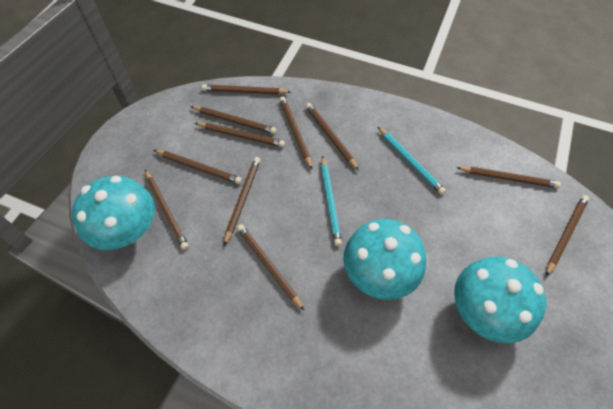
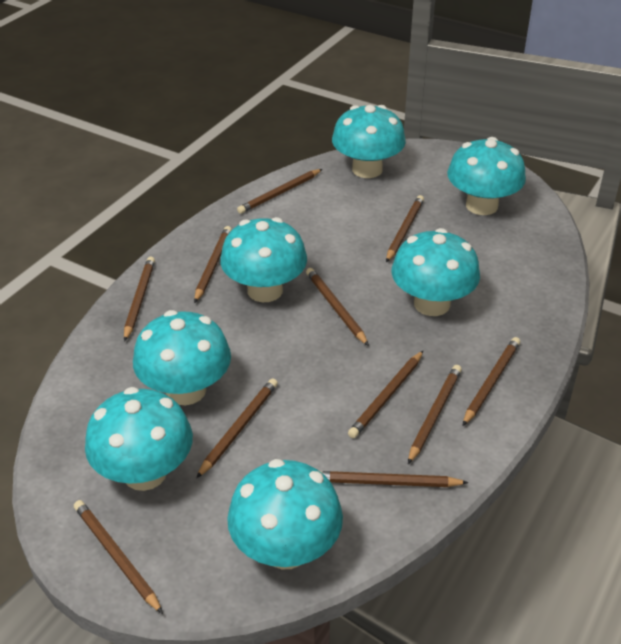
turquoise mushroom: [72,176,155,250] [344,219,426,300] [454,256,546,343] = 3 -> [85,387,193,491] [133,310,231,405] [220,217,307,302] [227,459,343,569] [332,105,406,178] [391,228,480,316] [447,137,526,215] = 7
turquoise pencil: [321,156,342,246] [378,127,446,195] = 2 -> none = 0

